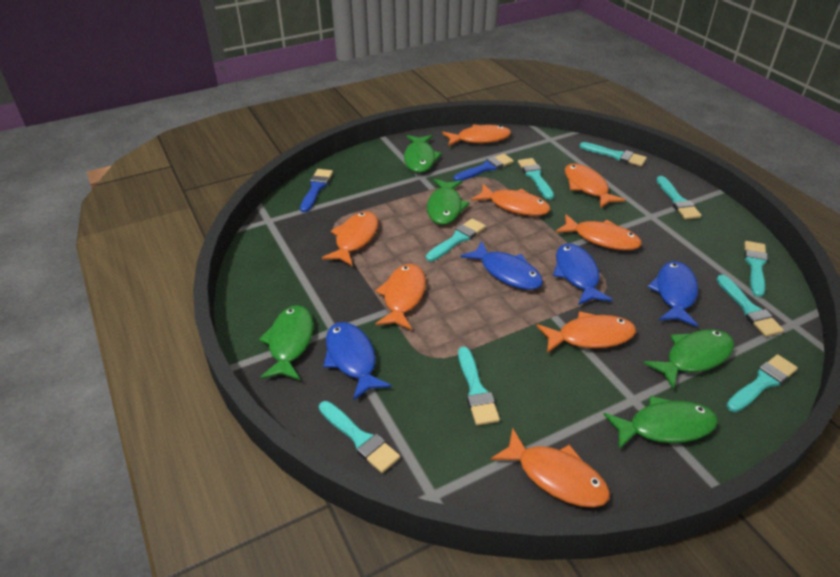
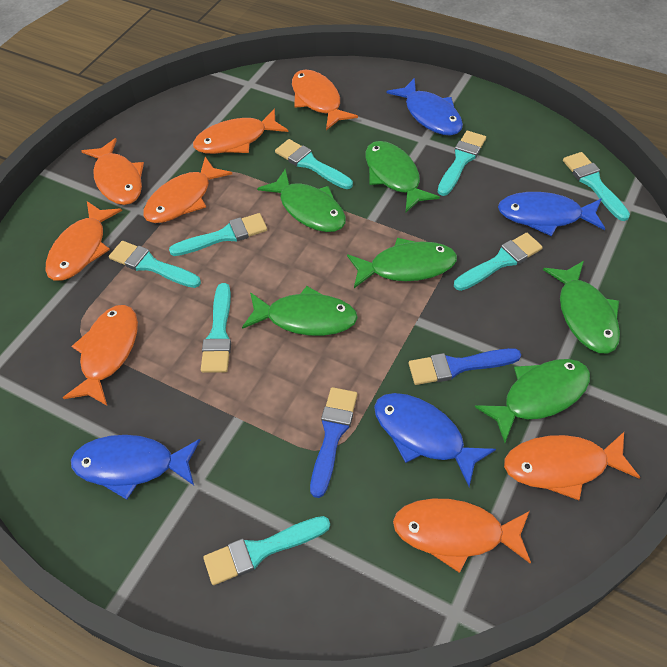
green fish: [259,305,314,380] [404,135,442,173] [427,179,470,225] [603,396,718,450] [644,329,734,389] = 5 -> [242,286,358,336] [257,168,346,232] [347,238,457,288] [366,141,440,212] [475,359,590,443] [543,261,620,354] = 6
turquoise brush: [319,401,400,473] [426,218,486,262] [458,346,500,425] [518,158,554,200] [579,142,647,166] [656,176,702,220] [717,275,784,337] [726,354,798,412] [744,241,768,297] = 9 -> [109,241,201,288] [169,213,267,256] [201,283,231,373] [203,516,330,585] [275,139,353,189] [438,131,486,196] [454,233,543,291] [563,152,630,221] = 8

